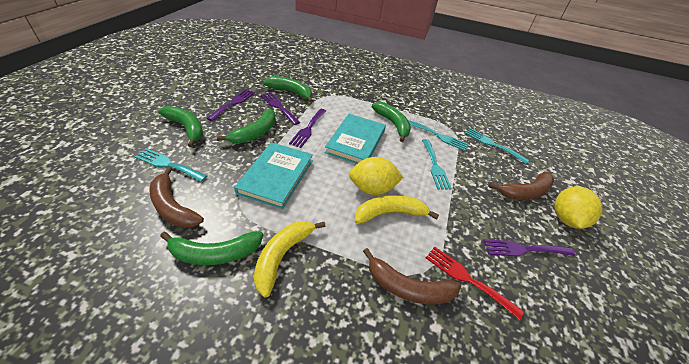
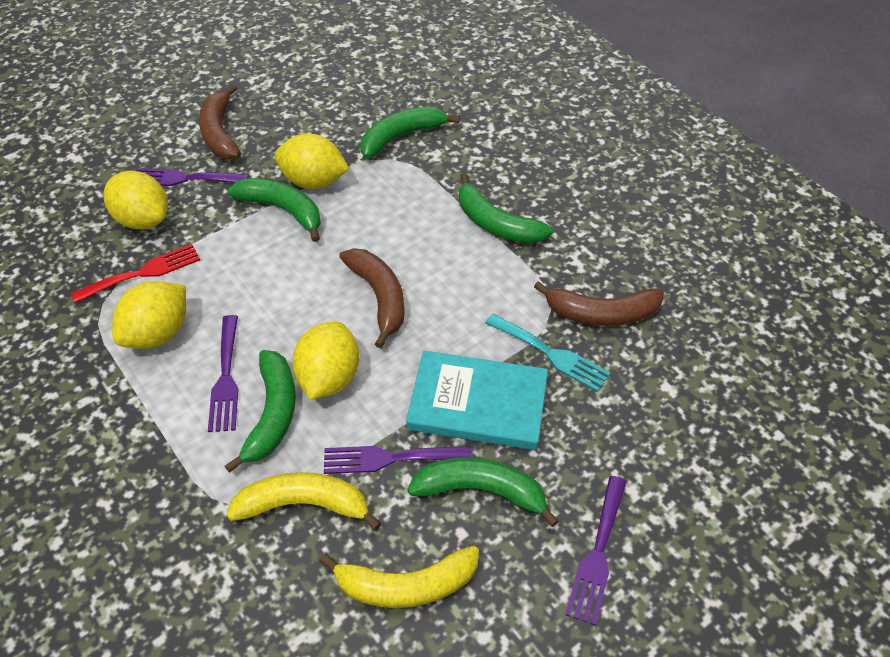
turquoise book: [234,142,313,209] [325,114,386,164] = 2 -> [406,351,548,450] = 1
turquoise fork: [134,148,207,182] [408,120,469,151] [422,139,452,190] [465,128,529,164] = 4 -> [485,313,610,392] = 1
yellow lemon: [349,157,404,195] [554,186,602,229] = 2 -> [103,171,168,229] [112,281,186,349] [275,134,349,189] [292,322,359,400] = 4

